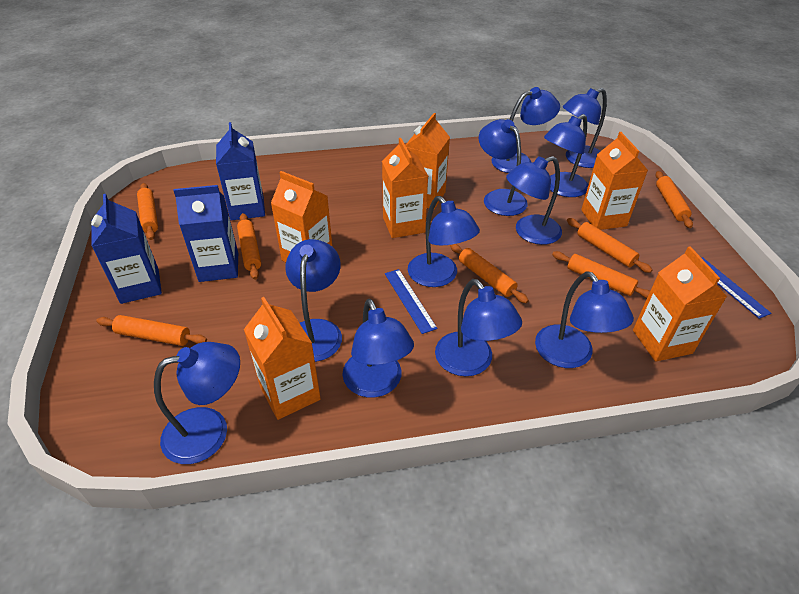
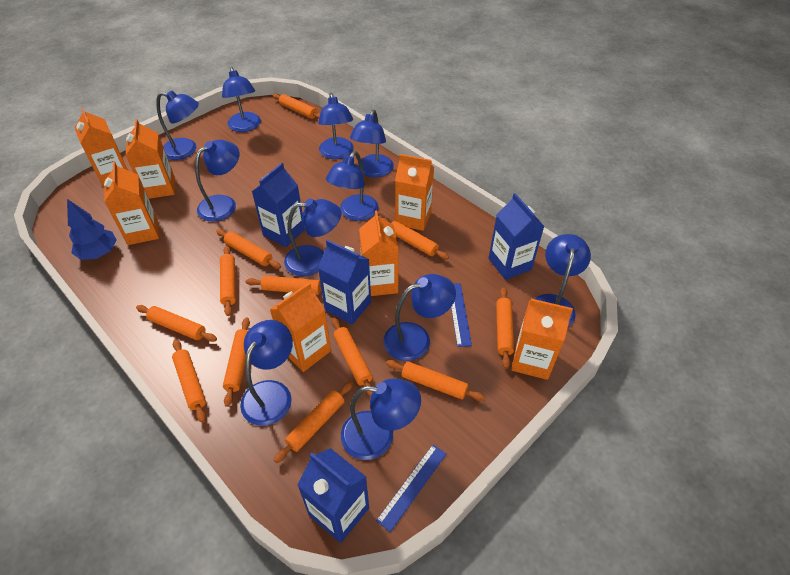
blue carton: [91,194,162,304] [173,185,238,282] [216,122,265,221] = 3 -> [252,163,305,247] [297,448,369,543] [318,240,371,325] [489,193,544,280] = 4
blue tree: none = 0 -> [67,199,117,260] = 1
orange carton: [244,297,321,420] [271,171,332,262] [382,138,428,238] [405,113,450,209] [581,132,648,230] [633,246,727,362] = 6 -> [75,107,128,187] [104,161,159,245] [125,119,175,199] [270,283,331,372] [359,211,399,296] [395,154,434,231] [511,299,573,380] = 7
orange rolling pin: [96,315,207,346] [137,183,158,240] [237,213,261,280] [450,244,529,303] [552,251,650,299] [567,218,652,273] [655,171,693,228] = 7 -> [136,305,217,342] [172,339,206,423] [216,229,281,269] [220,246,236,316] [223,318,250,407] [246,275,322,295] [272,93,320,119] [274,381,353,463] [332,317,373,396] [382,218,449,260] [386,360,485,401] [496,287,514,369] = 12

